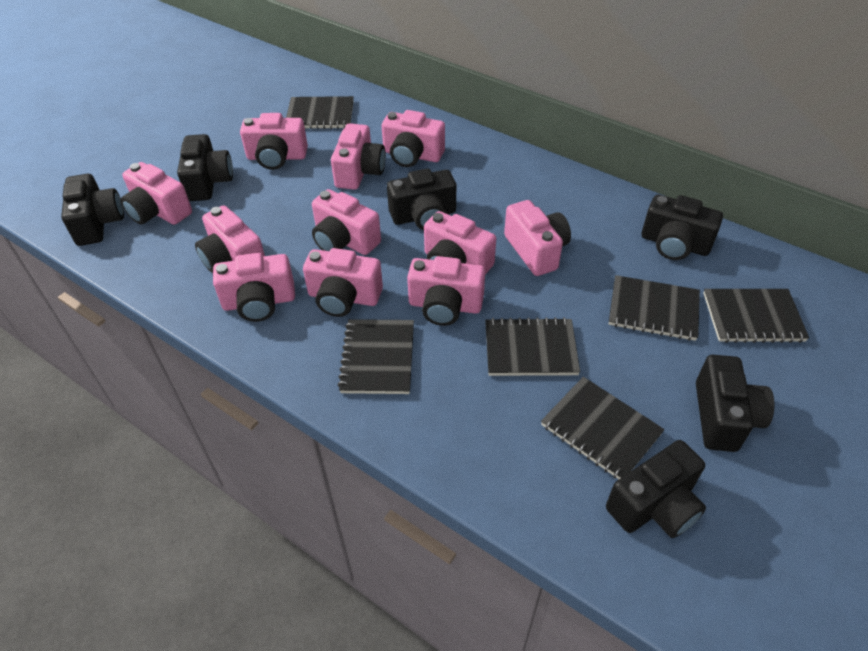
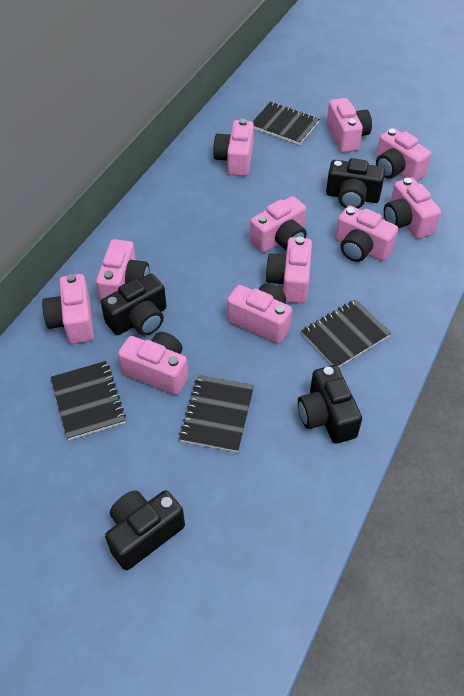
black camera: [61,174,124,246] [177,134,233,201] [387,169,456,230] [606,440,706,538] [642,195,723,260] [696,355,774,452] = 6 -> [101,274,166,336] [105,490,185,570] [298,365,362,444] [326,158,385,208] = 4
black notebook: [286,96,354,129] [337,319,414,394] [485,317,580,376] [541,377,664,479] [609,275,700,341] [703,289,809,343] = 6 -> [51,361,126,440] [179,375,254,453] [252,102,319,145] [301,299,391,367] = 4

